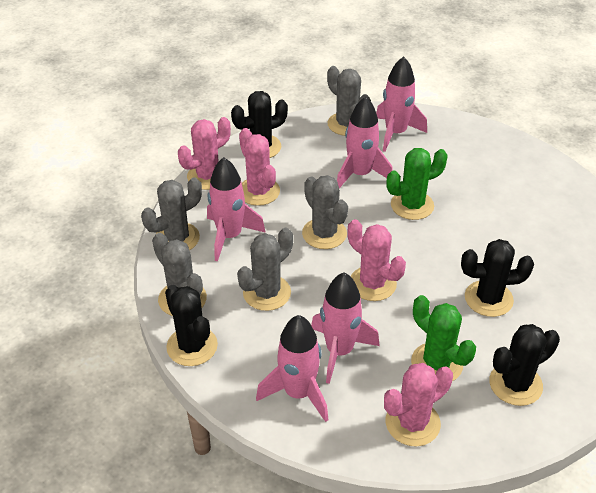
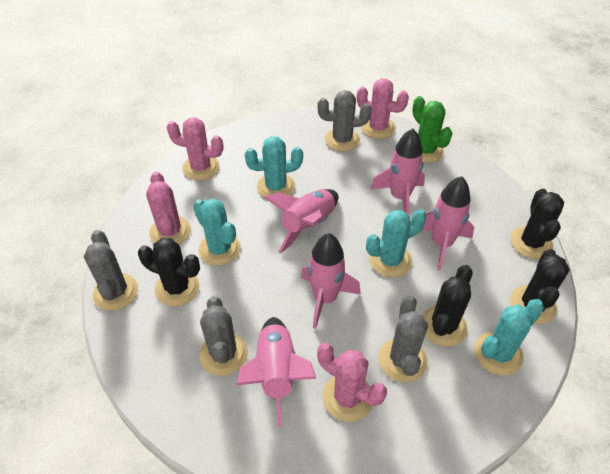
green cactus: [386,148,448,220] [411,295,476,381] = 2 -> [412,96,452,163] = 1
grey cactus: [141,177,202,251] [152,233,207,316] [237,228,293,311] [302,175,348,249] [327,66,371,136] = 5 -> [84,230,138,311] [199,296,248,376] [317,90,371,152] [378,295,428,382] = 4
turquoise cactus: none = 0 -> [193,198,241,266] [245,136,303,197] [366,209,426,277] [474,299,544,375] = 4

